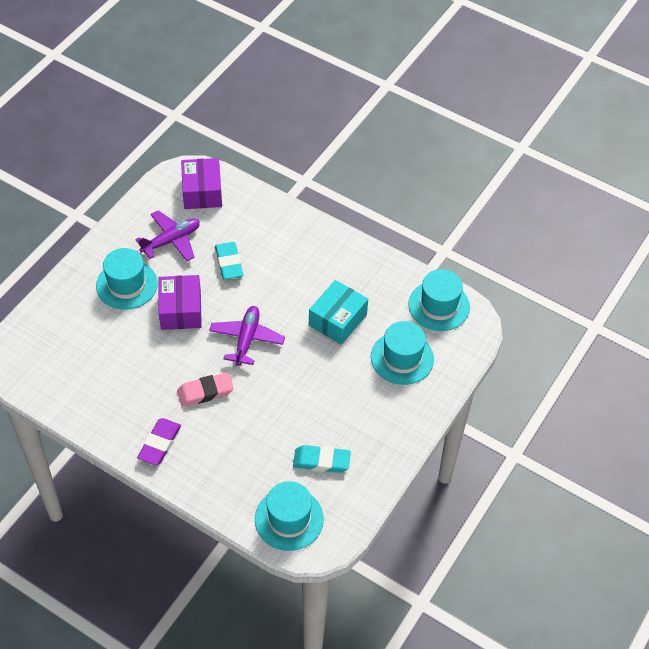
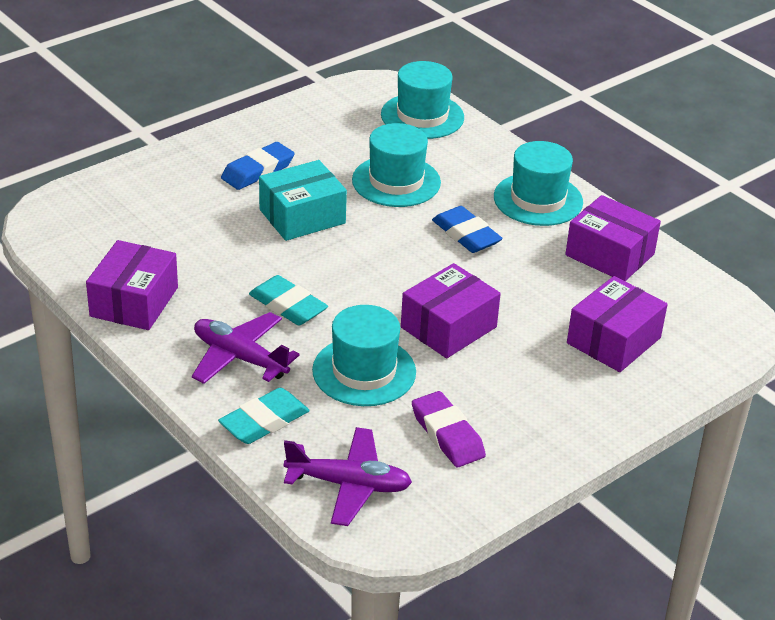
blue eraser: none = 0 -> [221,142,294,190] [432,206,503,253] = 2
pink eraser: [177,372,234,407] = 1 -> none = 0
purple box: [159,275,202,330] [181,158,222,209] = 2 -> [86,240,178,330] [401,263,501,358] [565,195,661,281] [567,276,668,372] = 4

